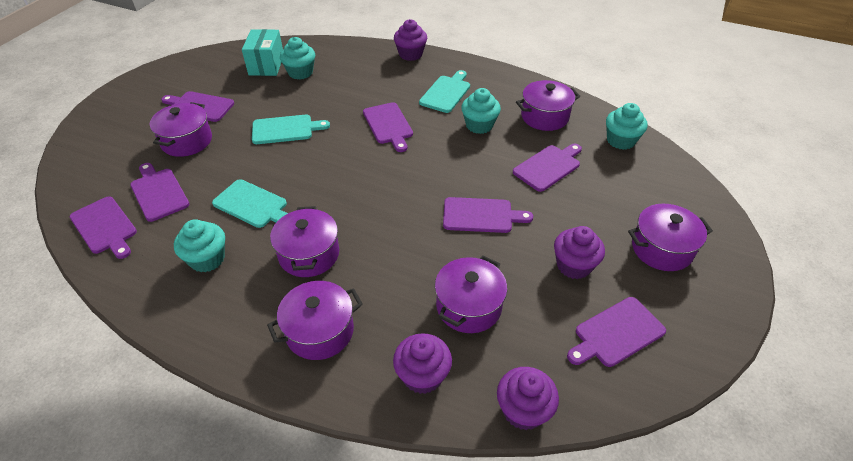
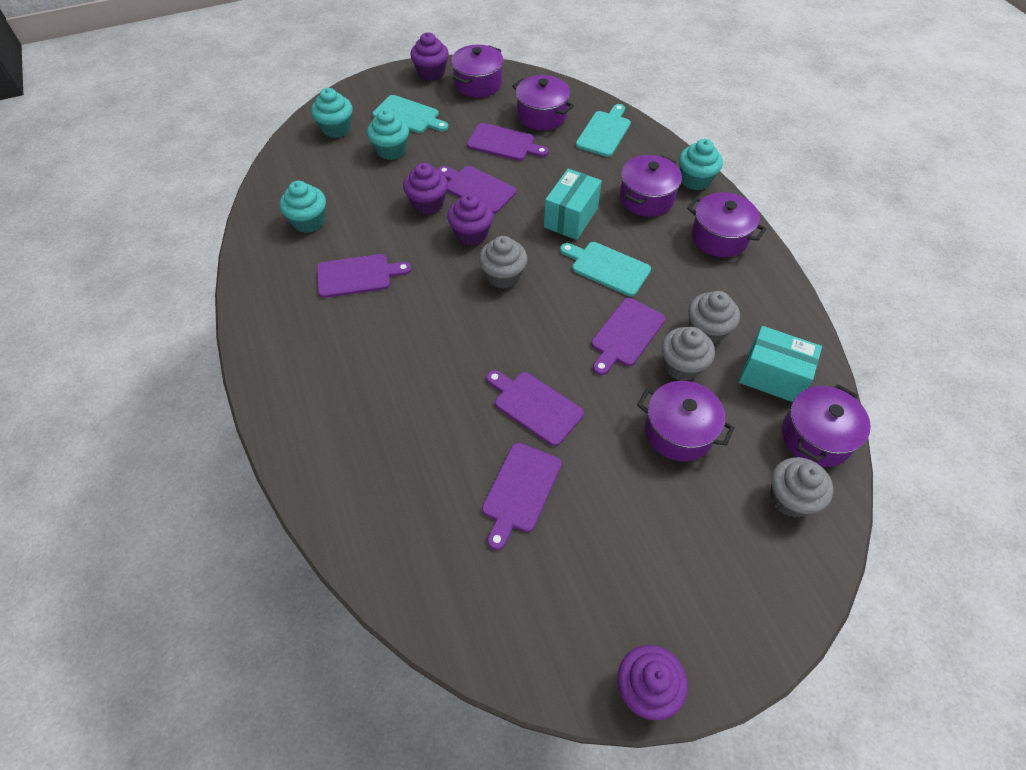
grey cupcake: none = 0 -> [479,236,527,289] [661,327,715,381] [688,291,740,344] [770,457,833,517] = 4
purple cutting board: [70,196,137,259] [130,163,189,222] [161,91,234,122] [363,102,413,152] [443,197,533,233] [513,144,582,192] [567,297,666,367] = 7 -> [317,254,412,298] [438,166,517,214] [467,123,549,161] [482,443,562,550] [486,370,584,446] [591,298,665,375] = 6
turquoise box: [242,29,283,76] = 1 -> [544,169,602,240] [739,326,822,402] = 2

